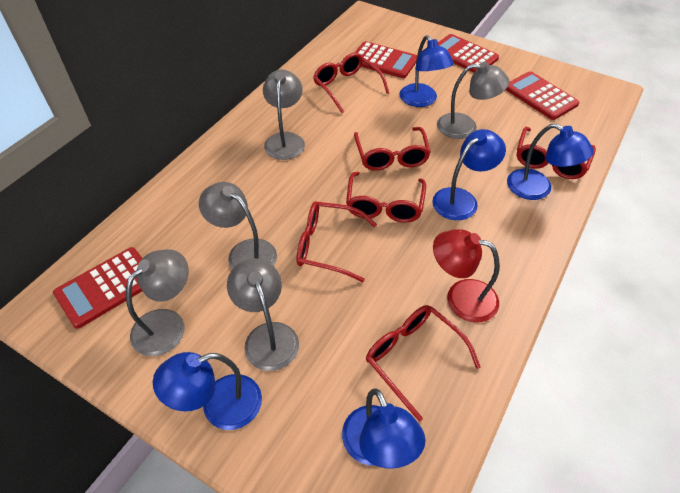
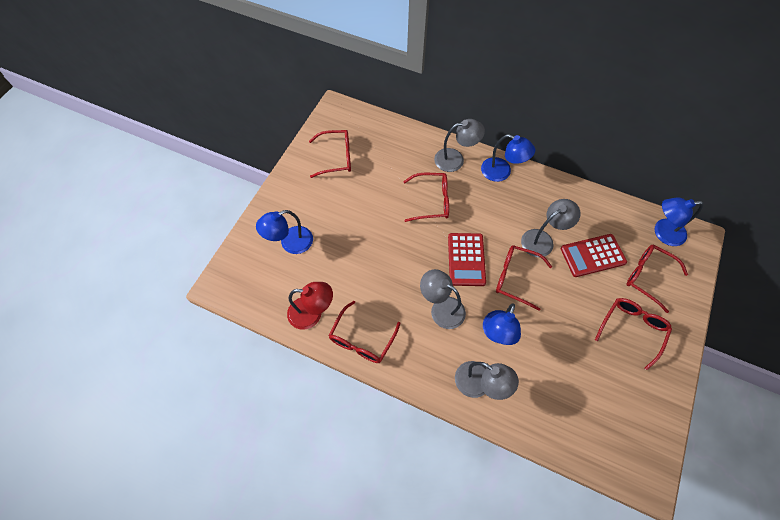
blue lamp: [153,352,262,430] [342,389,425,469] [400,35,454,107] [432,129,506,220] [507,124,594,200] = 5 -> [256,210,313,254] [481,134,535,182] [483,304,521,345] [655,197,703,246] = 4
grey lamp: [126,249,189,356] [199,182,277,269] [227,259,299,371] [263,69,305,160] [437,62,509,139] = 5 -> [420,269,466,329] [434,119,485,172] [455,361,519,400] [521,199,581,257] = 4
red calculator: [53,247,143,329] [354,41,417,78] [438,34,499,73] [506,71,580,120] = 4 -> [448,233,486,286] [561,234,627,277] = 2

